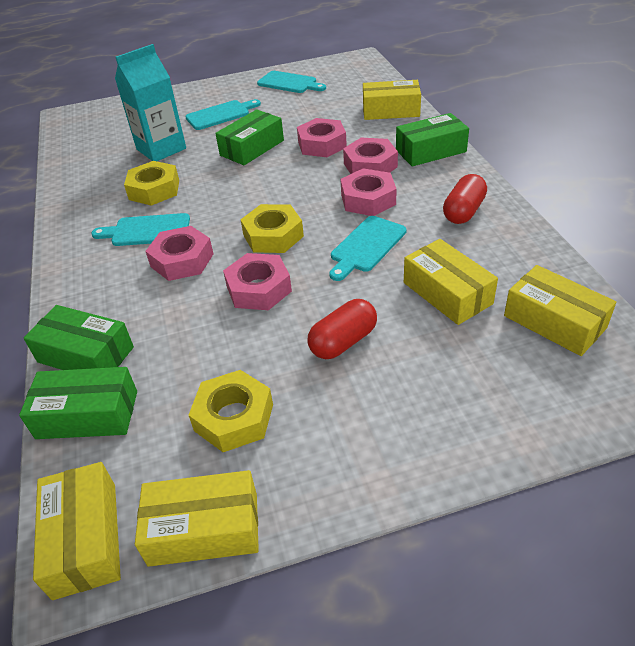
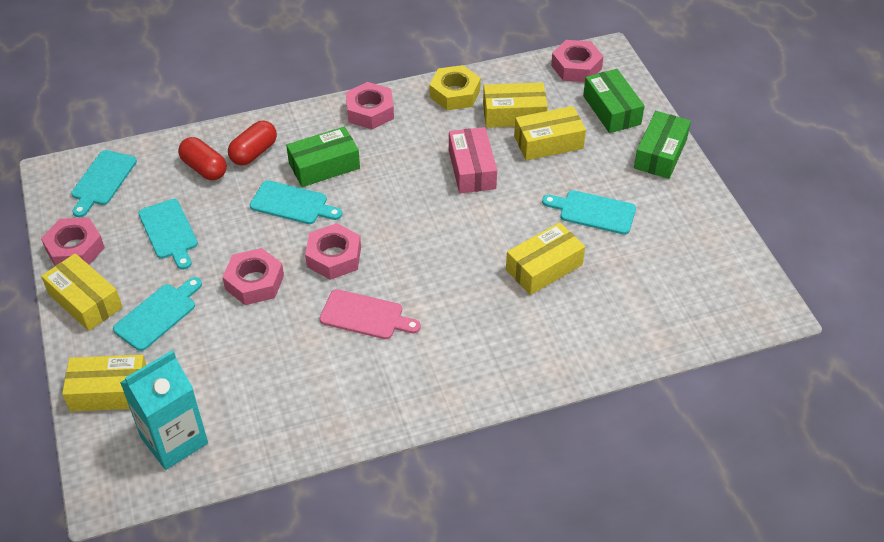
green box: [19,367,137,439] [24,305,134,370] [215,110,284,165] [396,113,469,167] = 4 -> [286,127,360,187] [583,69,645,133] [634,111,691,179] = 3
pink box: none = 0 -> [449,127,497,193] = 1
pink cutting board: none = 0 -> [320,289,421,339] = 1
turquoise cutting board: [91,213,190,246] [185,99,261,130] [257,71,326,93] [329,216,407,281] = 4 -> [71,150,137,217] [113,277,202,351] [138,199,198,270] [250,180,342,224] [542,190,636,235] = 5
yellow nut: [124,161,179,206] [189,370,273,452] [241,204,304,253] = 3 -> [430,65,481,110] = 1

